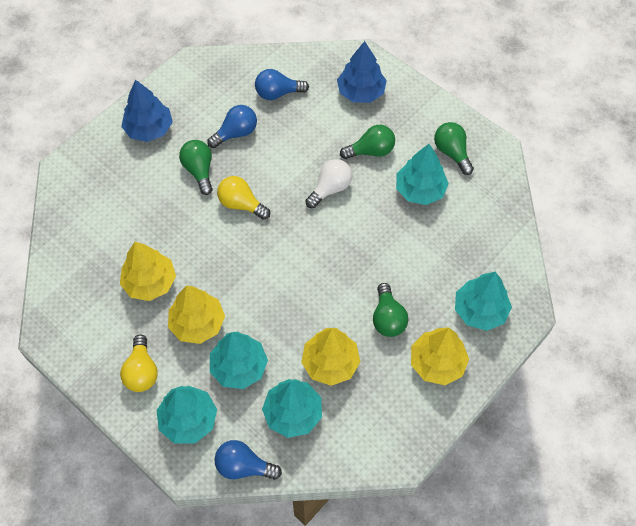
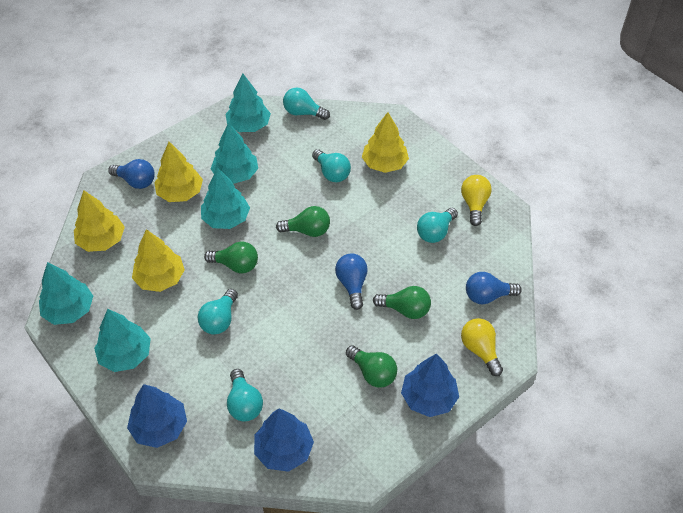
blue tree: [121,80,173,142] [337,41,387,103] = 2 -> [127,384,187,448] [254,409,314,472] [401,353,459,417] = 3
turquoise light bulb: none = 0 -> [197,289,238,335] [227,369,263,422] [283,88,330,120] [312,149,351,182] [417,208,458,243] = 5
white light bulb: [305,159,352,208] = 1 -> none = 0

